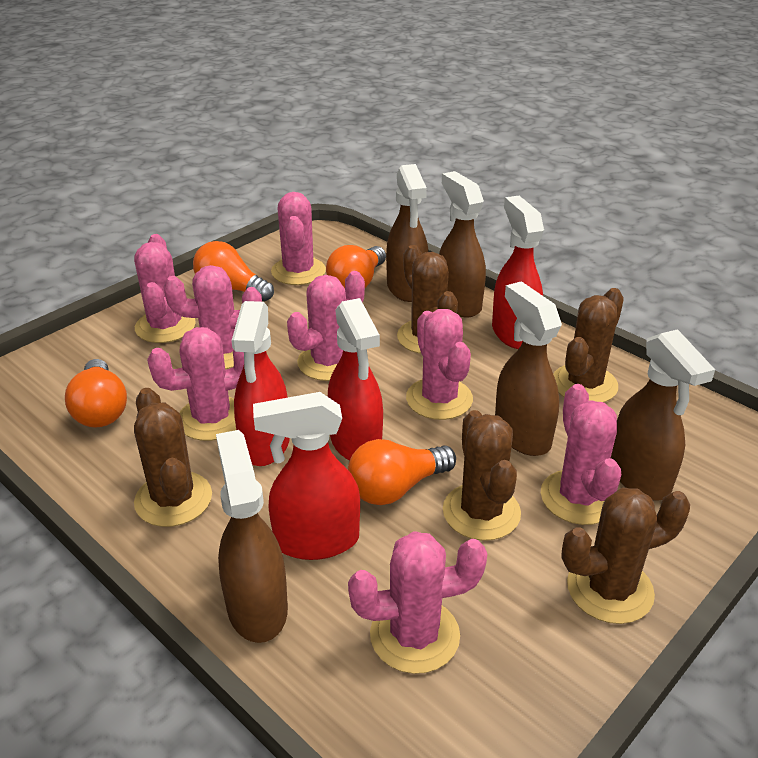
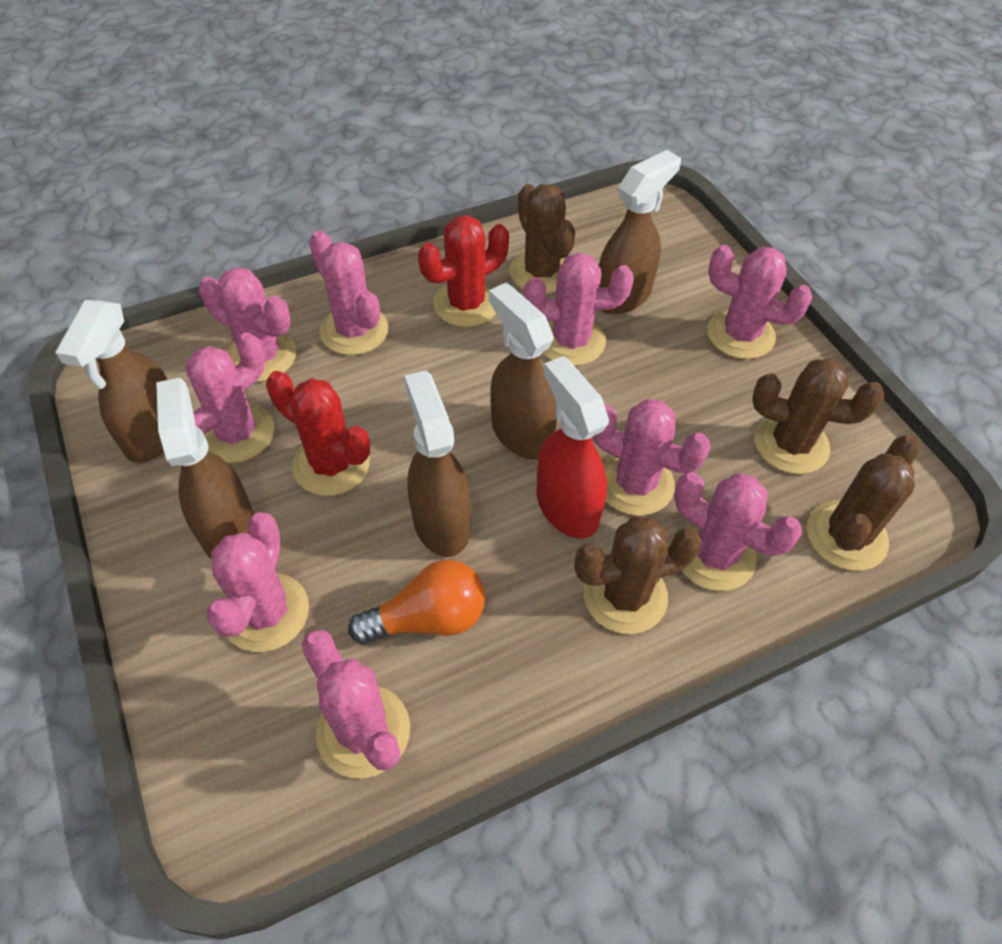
brown cactus: [134,388,212,527] [397,245,458,354] [443,410,521,541] [553,288,624,402] [561,488,690,624] = 5 -> [509,184,575,294] [574,516,702,634] [752,359,884,474] [807,435,920,571] = 4
orange light bulb: [65,359,127,428] [193,241,274,301] [326,245,386,288] [348,439,456,505] = 4 -> [348,560,485,644] = 1
pink cactus: [134,234,196,343] [147,327,244,441] [164,265,262,369] [271,192,326,285] [287,271,365,381] [348,531,487,674] [406,309,473,420] [541,384,621,525] = 8 -> [185,333,275,463] [199,268,296,382] [206,512,309,652] [302,630,410,779] [309,230,389,355] [524,253,634,366] [593,399,711,516] [674,472,802,591] [707,245,813,359] = 9
red cactus: none = 0 -> [266,371,370,496] [418,215,509,327] = 2
red spray bottle: [231,301,290,466] [253,392,360,560] [328,298,383,461] [492,196,544,349] = 4 -> [536,356,609,538] = 1

